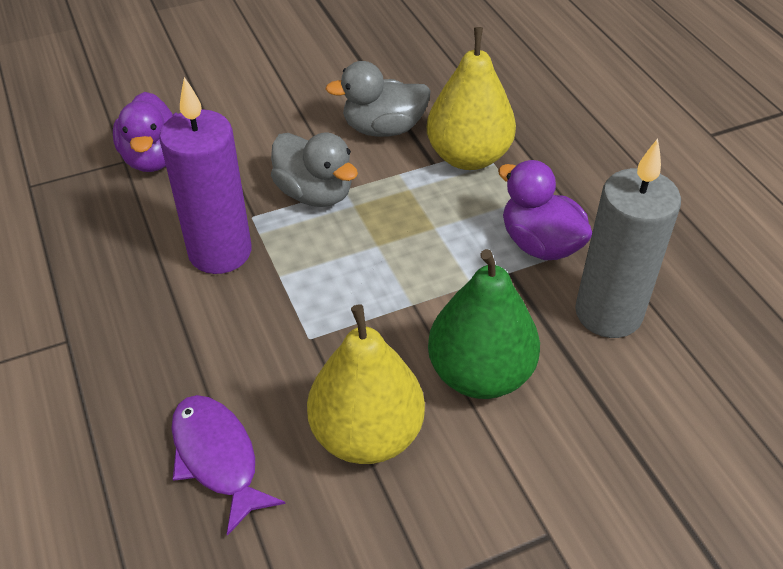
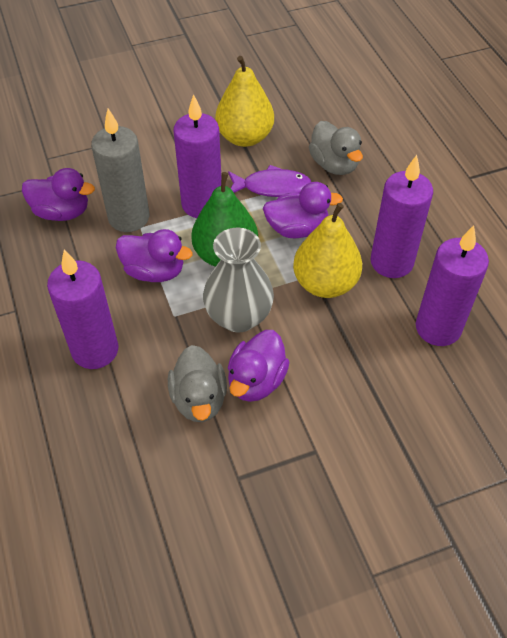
grey vase: none = 0 -> [203,228,274,332] = 1
purple candle: [159,77,252,274] = 1 -> [47,249,118,369] [173,94,221,218] [371,155,433,278] [416,225,489,346] = 4
purple duck: [113,92,178,172] [498,160,592,260] = 2 -> [22,168,95,221] [116,229,193,282] [228,330,289,402] [263,182,343,238] = 4

